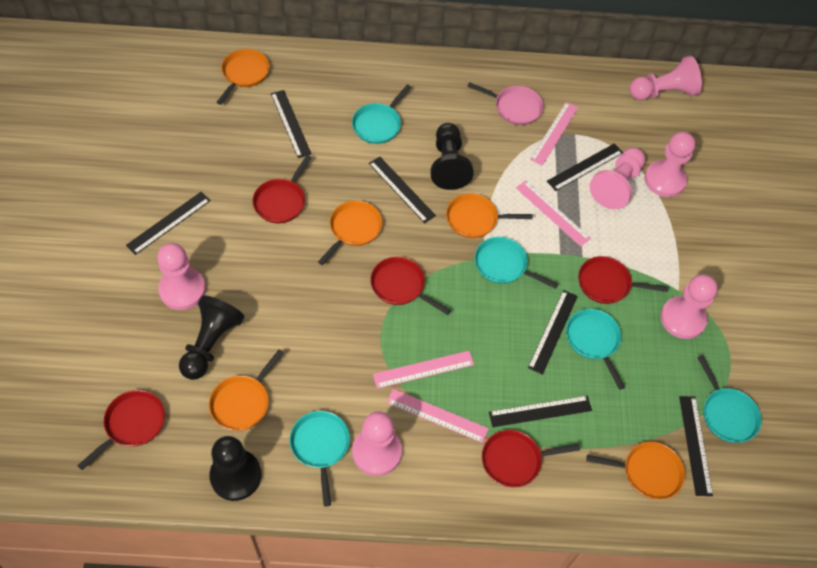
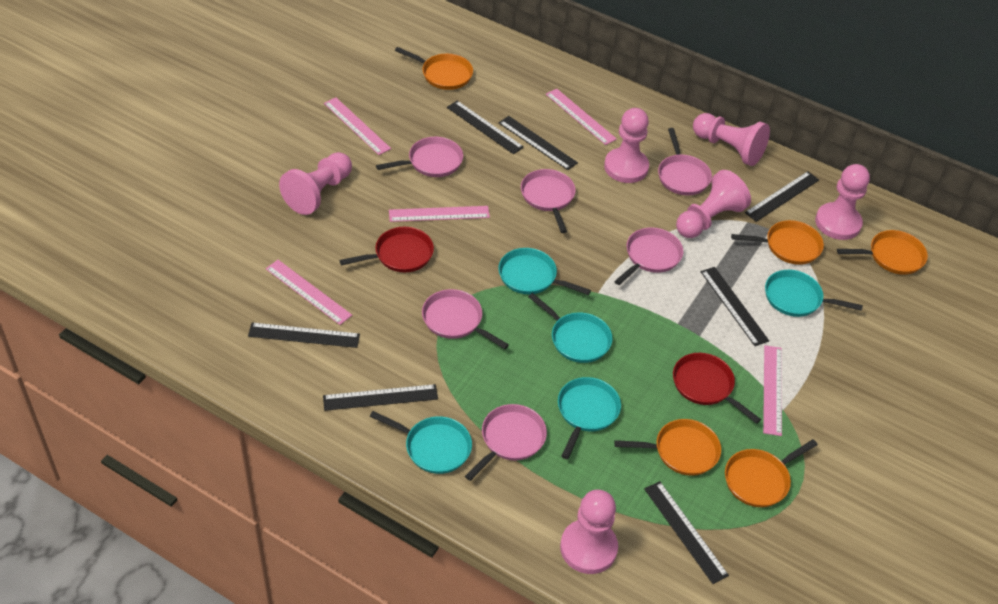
black pawn: [179,296,244,380] [209,436,261,501] [430,123,474,190] = 3 -> none = 0
pink pan: [467,82,544,125] = 1 -> [376,137,463,177] [422,289,509,349] [465,404,547,481] [521,169,576,233] [614,227,683,285] [658,128,712,195] = 6
pink ruler: [373,351,474,389] [387,389,489,443] [516,181,591,246] [530,102,579,166] = 4 -> [266,260,352,325] [324,98,391,155] [389,206,490,222] [546,89,617,145] [763,345,782,436] = 5
red pan: [77,390,165,470] [252,155,312,223] [370,257,451,315] [482,430,580,488] [578,256,668,304] = 5 -> [339,227,434,272] [673,353,761,424] = 2

